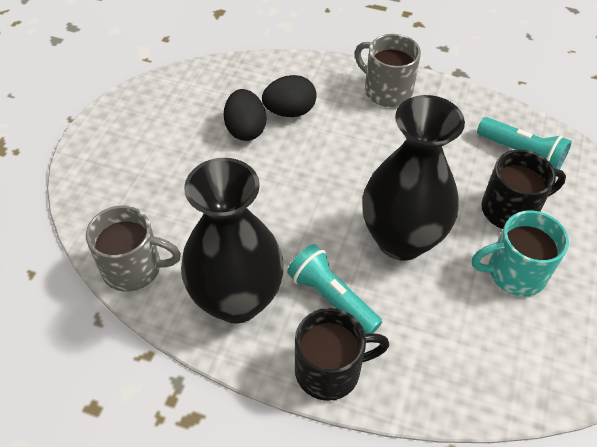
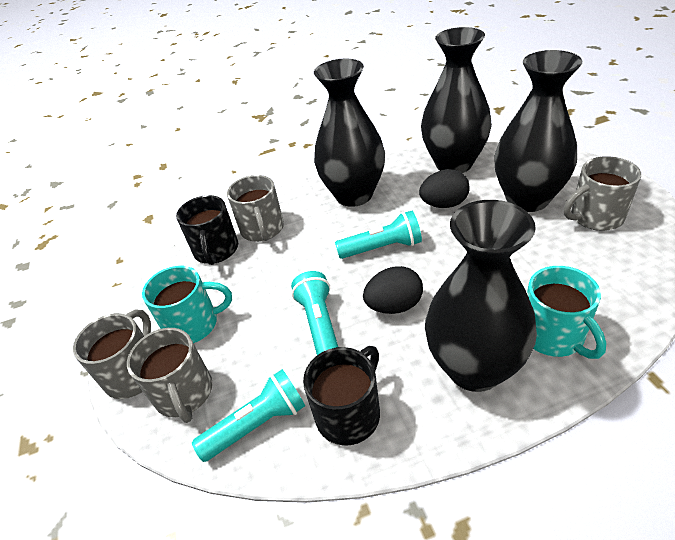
black vase: [181,158,284,324] [362,95,465,261] = 2 -> [314,59,385,207] [421,27,492,173] [425,200,537,392] [494,50,582,212] = 4
grey mug: [86,206,181,292] [355,34,421,107] = 2 -> [73,309,151,399] [127,328,212,423] [227,175,284,242] [564,156,641,231] = 4
turquoise flashlight: [287,244,382,334] [477,117,572,170] = 2 -> [192,369,305,462] [291,271,338,355] [335,211,422,259] = 3
turquoise mug: [472,211,569,296] = 1 -> [142,266,232,343] [527,266,606,359] = 2

